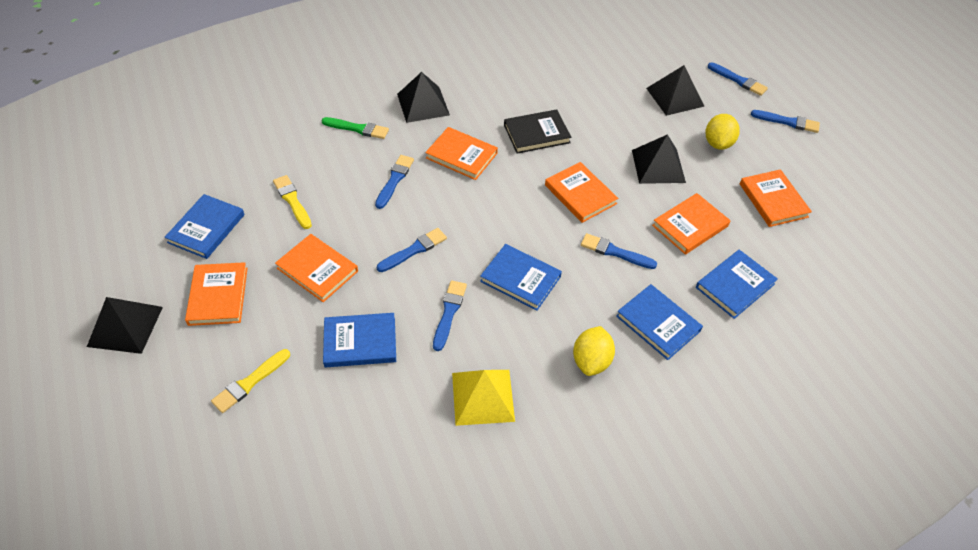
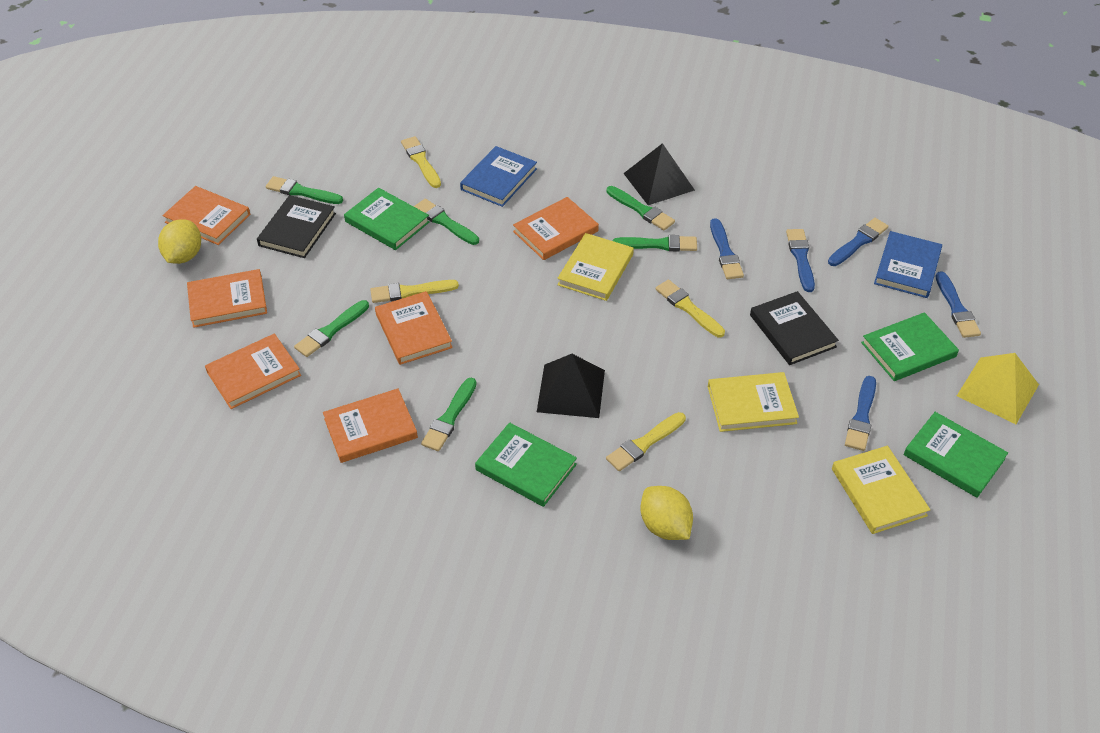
black book: [504,109,571,154] = 1 -> [257,195,336,258] [750,291,839,365] = 2
black pyramid: [87,297,163,354] [397,72,450,123] [632,134,686,184] [646,65,705,116] = 4 -> [537,354,605,418] [623,143,695,205] = 2
blue book: [164,194,245,259] [323,313,396,368] [480,244,562,311] [616,284,703,360] [696,250,778,319] = 5 -> [460,146,537,207] [874,231,942,298] = 2
blue brush: [375,155,414,209] [377,228,447,272] [433,280,467,351] [581,233,657,269] [708,62,768,96] [751,110,820,133] = 6 -> [710,218,744,279] [786,229,815,292] [828,218,889,266] [845,376,876,451] [935,271,981,338] = 5
green book: none = 0 -> [344,188,430,250] [475,422,577,507] [861,312,959,381] [903,412,1008,498] = 4
green brush: [321,117,389,139] = 1 -> [266,176,343,204] [294,300,369,357] [414,199,479,245] [421,378,477,451] [606,186,675,231] [612,235,697,252] = 6
yellow book: none = 0 -> [557,233,634,301] [708,372,799,432] [832,446,930,534] = 3
yellow brush: [211,349,290,413] [273,175,312,229] = 2 -> [370,280,459,303] [401,136,441,188] [606,412,686,471] [656,280,725,337] = 4

